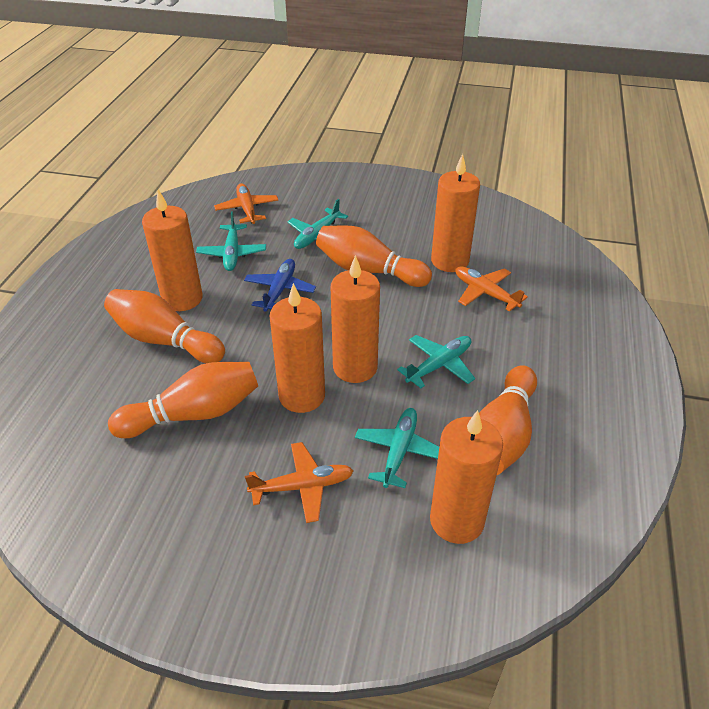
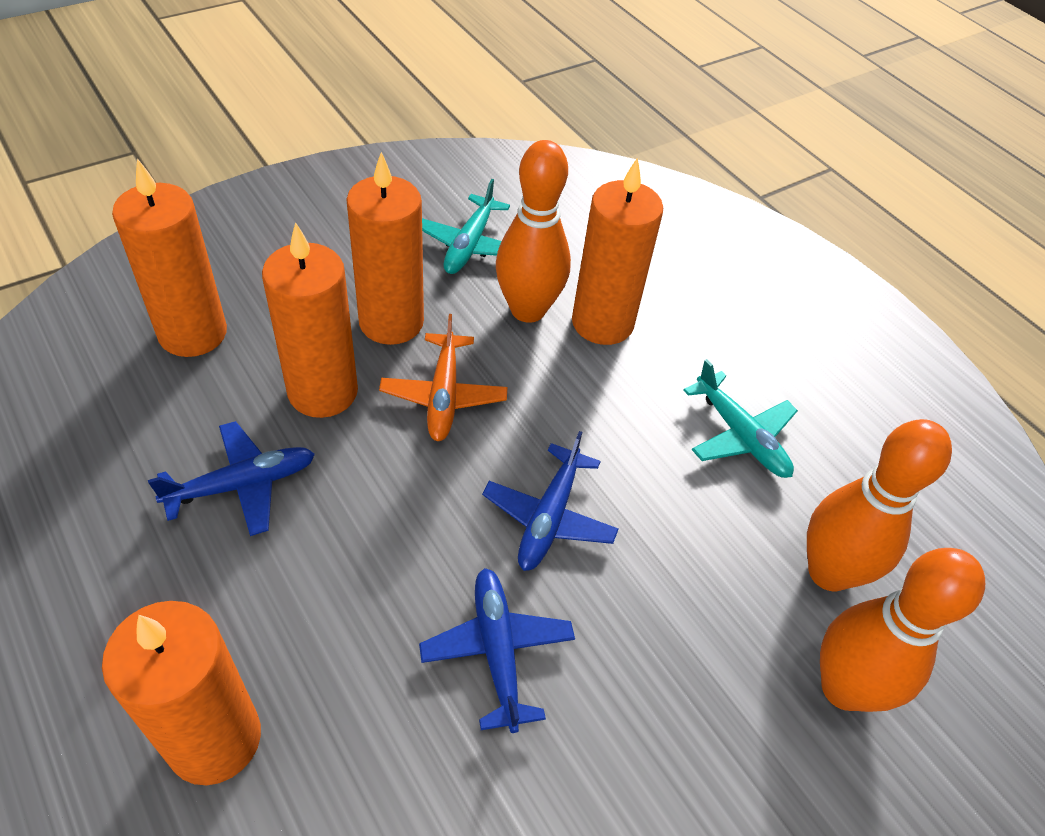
blue plane: [244,259,316,312] = 1 -> [148,421,315,536] [419,568,575,733] [482,431,619,571] = 3
orange bowling pin: [104,289,225,363] [108,362,258,438] [316,225,432,287] [479,365,537,475] = 4 -> [496,140,571,323] [807,419,952,591] [820,548,985,712] = 3
orange plane: [214,183,278,224] [245,442,353,523] [455,266,528,312] = 3 -> [379,314,508,441] = 1
turquoise plane: [196,212,266,271] [288,199,348,249] [355,408,439,488] [397,335,475,388] = 4 -> [422,179,510,274] [683,359,798,478] = 2

